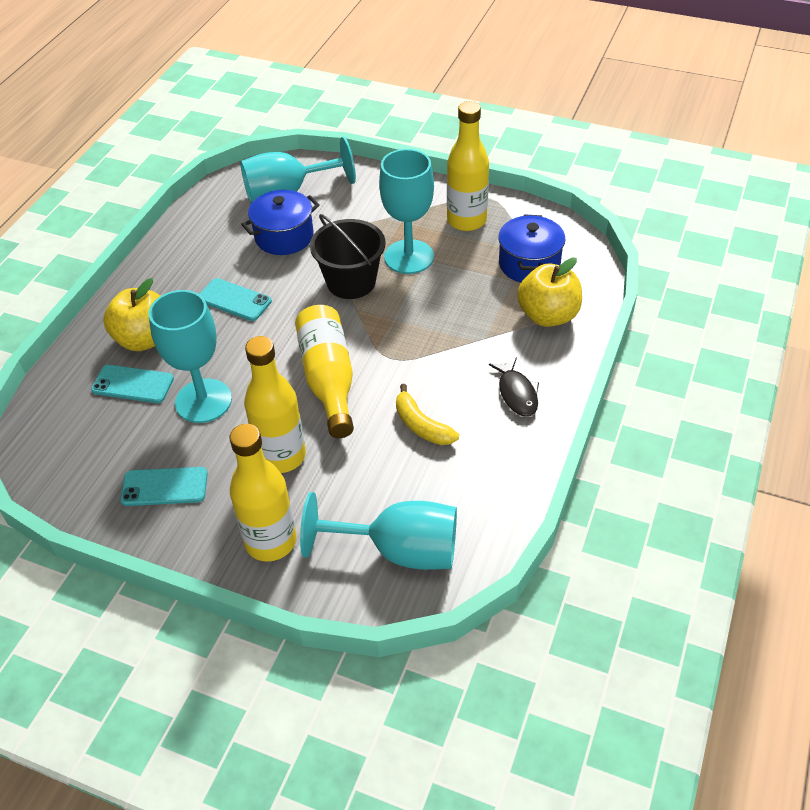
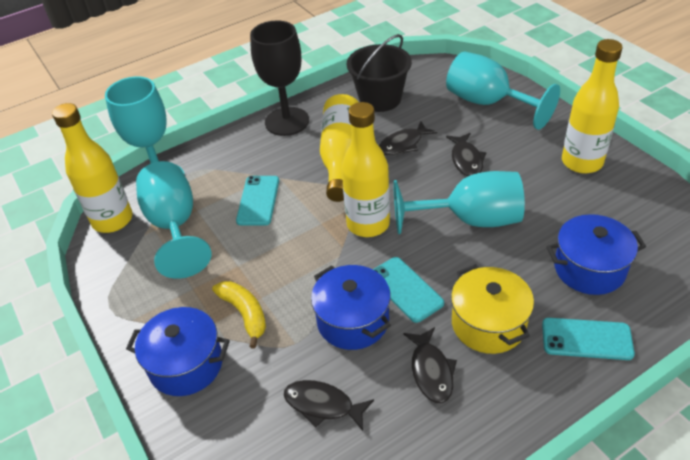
black fish: [489,357,539,417] = 1 -> [284,380,374,431] [379,121,437,156] [403,327,457,404] [446,133,487,177] = 4
black goblet: none = 0 -> [250,20,309,136] = 1
blue pot: [241,190,320,255] [498,214,566,282] = 2 -> [126,307,230,396] [311,265,391,350] [547,214,646,295] = 3
yellow apple: [103,278,160,351] [517,257,582,327] = 2 -> none = 0
yellow pot: none = 0 -> [451,264,534,354] = 1

